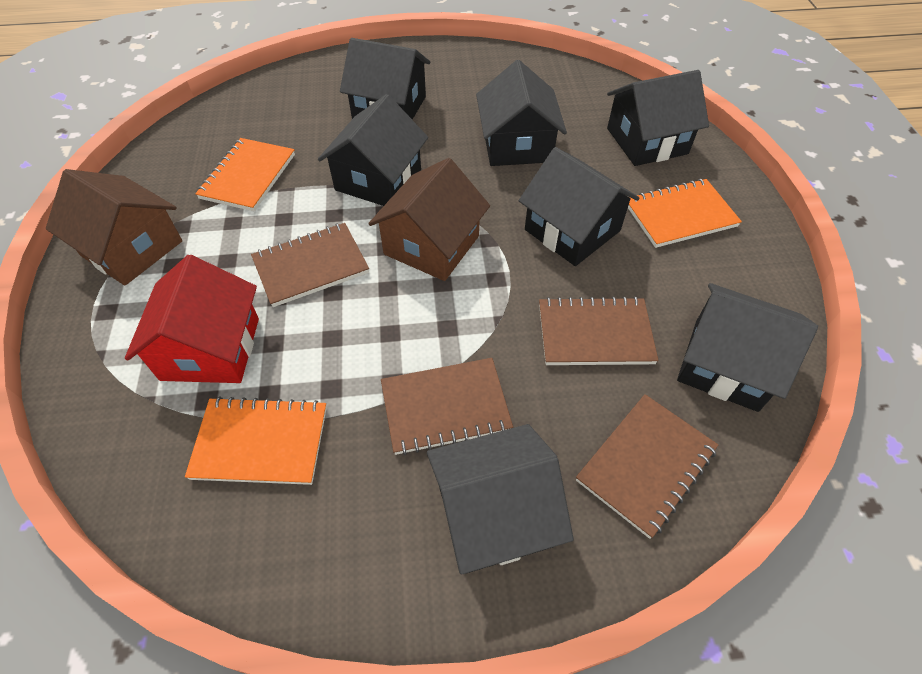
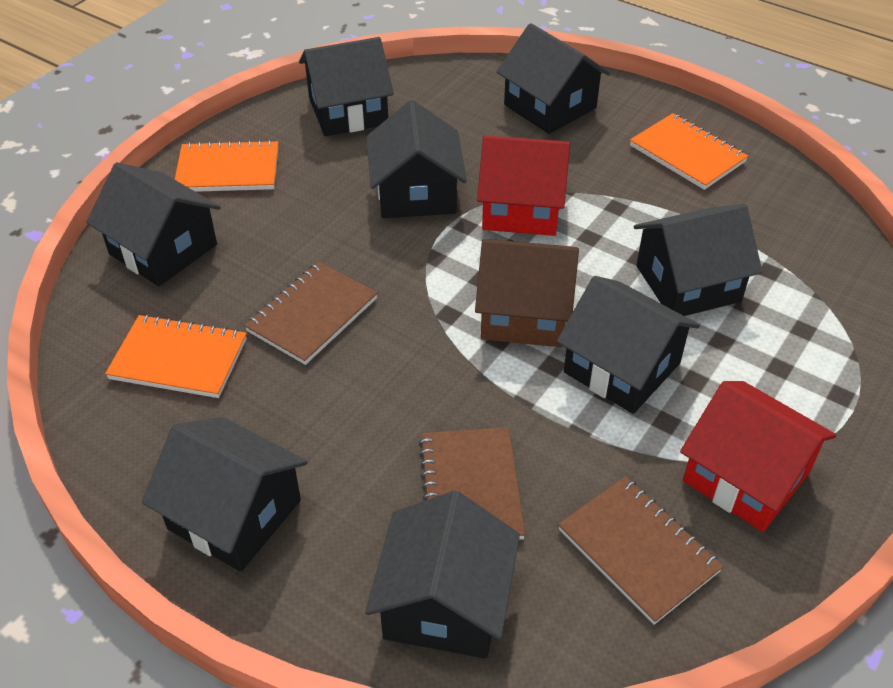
black house: [318,94,428,206] [340,38,430,120] [427,424,574,574] [476,60,567,166] [519,147,640,266] [607,70,709,166] [677,283,818,412] = 7 -> [86,162,221,286] [142,417,308,572] [299,37,394,136] [365,491,520,659] [367,100,467,218] [497,23,610,134] [557,276,700,414] [634,204,763,316] = 8
brown house: [46,169,182,286] [368,158,490,281] = 2 -> [475,239,579,347] = 1
brown notebook: [251,223,369,307] [381,358,513,455] [539,296,659,365] [576,394,718,539] = 4 -> [244,261,378,365] [419,427,525,539] [558,476,724,625] = 3
red house: [125,255,259,383] = 1 -> [477,135,570,236] [680,381,836,532] = 2

